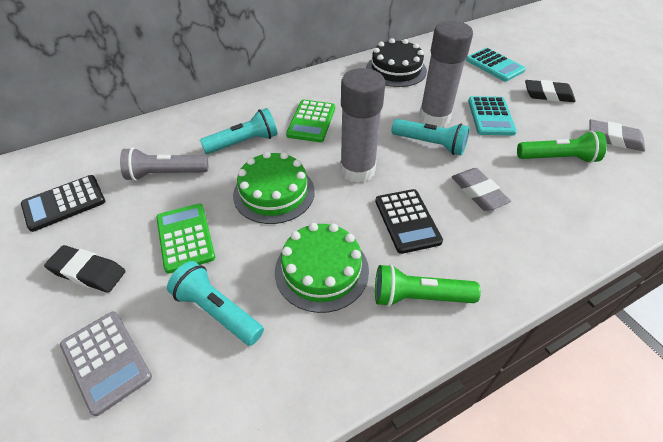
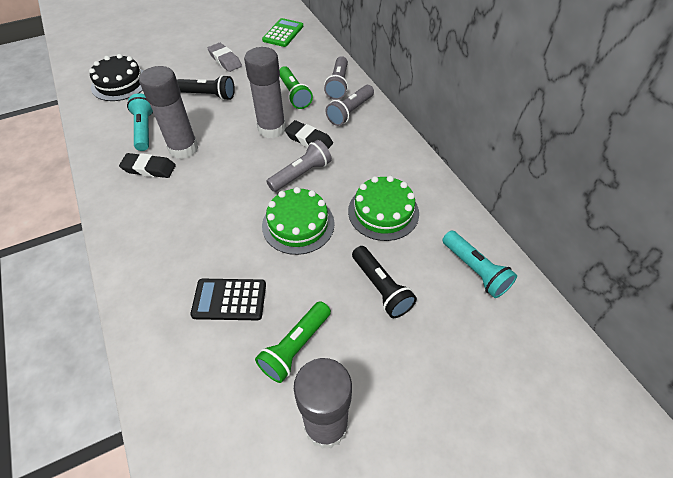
black calculator: [21,175,105,232] [375,189,443,254] = 2 -> [190,279,266,320] = 1
black flashlight: none = 0 -> [177,75,235,100] [352,246,417,318] = 2
green calculator: [156,203,215,274] [286,100,335,142] = 2 -> [262,18,303,47] = 1
grey calculator: [60,311,152,416] = 1 -> none = 0
grey eraser: [452,168,511,211] [590,119,645,151] = 2 -> [208,43,242,72] = 1
grey flashlight: [120,147,208,181] = 1 -> [266,140,332,192] [324,56,348,100] [326,85,374,126] = 3
grey glue stick: [340,68,385,183] [419,21,473,127] = 2 -> [139,66,198,159] [244,47,286,138] [294,358,352,449] = 3
turquoise calculator: [466,48,526,82] [468,96,517,136] = 2 -> none = 0
turquoise flashlight: [167,261,264,346] [200,108,278,154] [392,119,470,155] = 3 -> [127,93,153,151] [442,231,517,298] = 2

